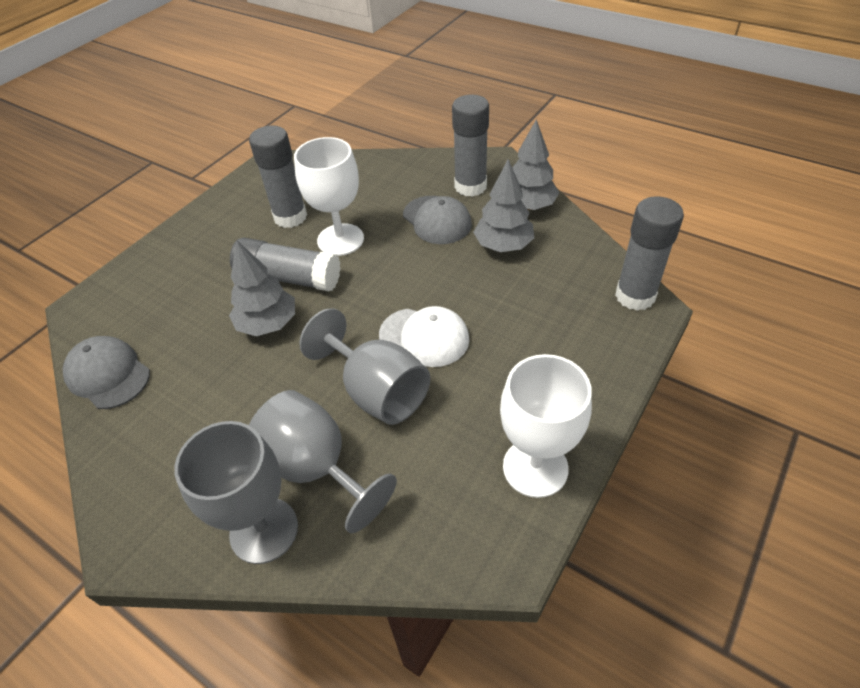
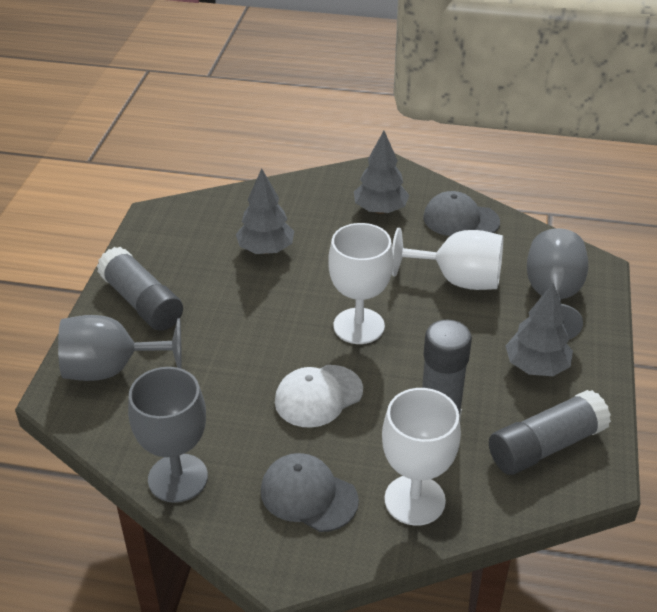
grey glue stick: [230,237,341,291] [249,125,307,228] [452,95,489,197] [615,196,684,311] = 4 -> [97,247,183,331] [422,320,472,420] [489,390,611,475] = 3
white goblet: [294,137,364,256] [500,354,592,498] = 2 -> [328,223,394,344] [382,388,461,526] [392,228,503,290] = 3

